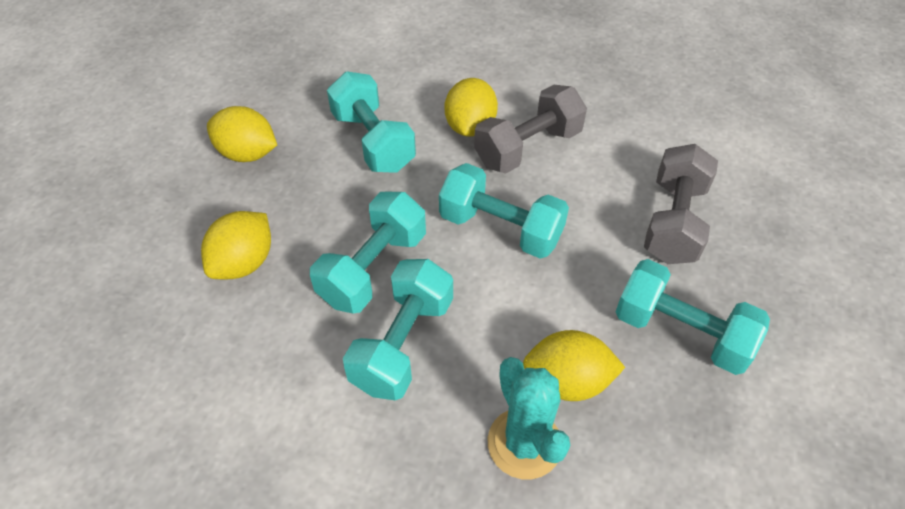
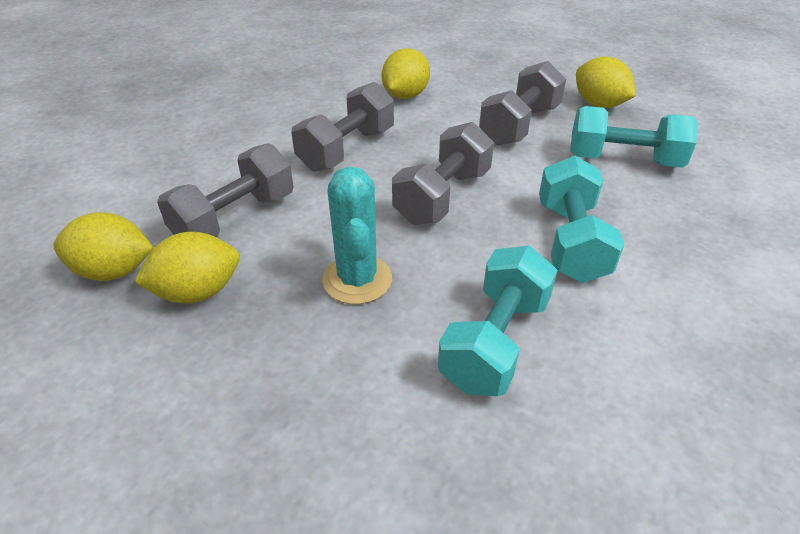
grey dumbbell: [474,85,587,173] [644,144,718,264] = 2 -> [157,143,294,237] [291,82,394,172] [392,122,494,225] [479,61,566,145] = 4
turquoise dumbbell: [310,192,426,313] [327,72,416,173] [343,259,453,400] [439,163,569,259] [616,259,770,375] = 5 -> [438,245,558,396] [539,156,624,283] [570,106,697,168] = 3

